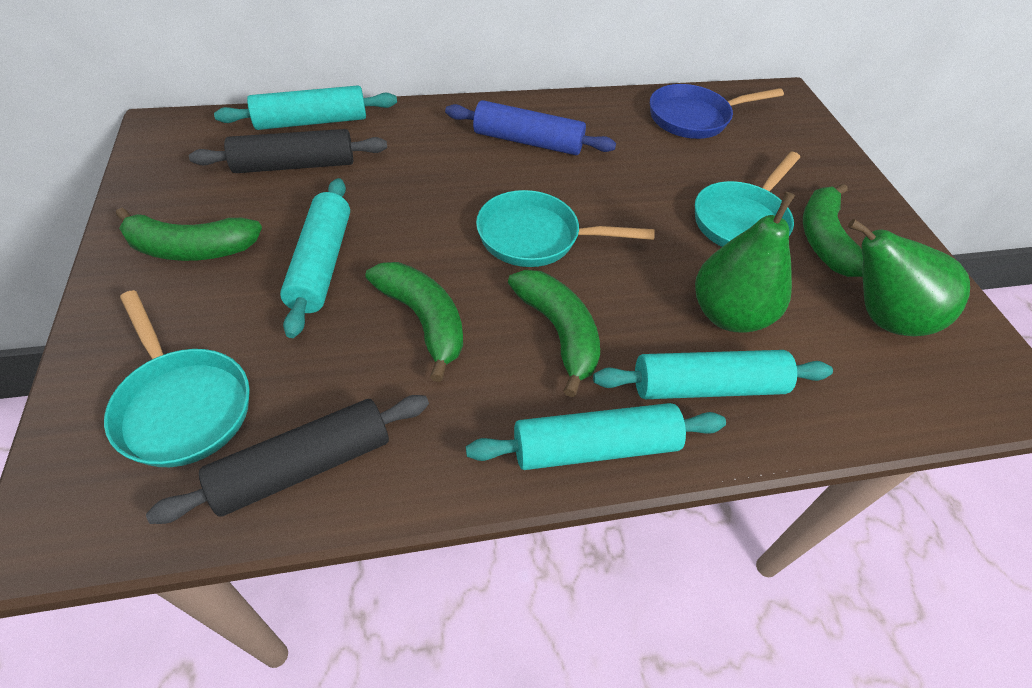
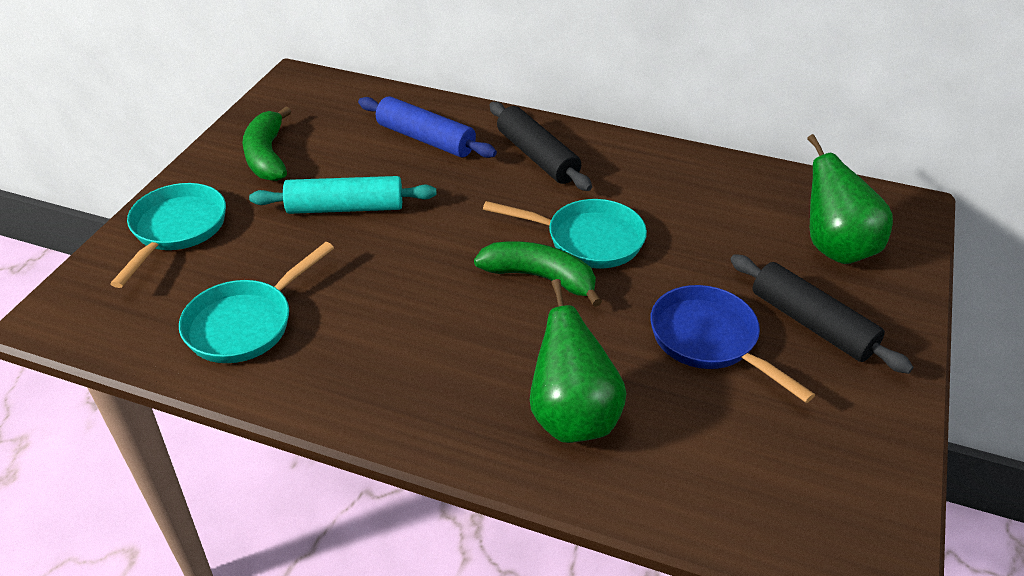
green banana: [116,208,262,261] [366,262,463,382] [508,270,600,397] [803,184,863,277] = 4 -> [242,107,291,181] [474,241,602,307] = 2
turquoise rolling pin: [214,85,397,130] [280,178,350,338] [466,403,726,470] [593,350,833,399] = 4 -> [249,176,436,214] = 1

